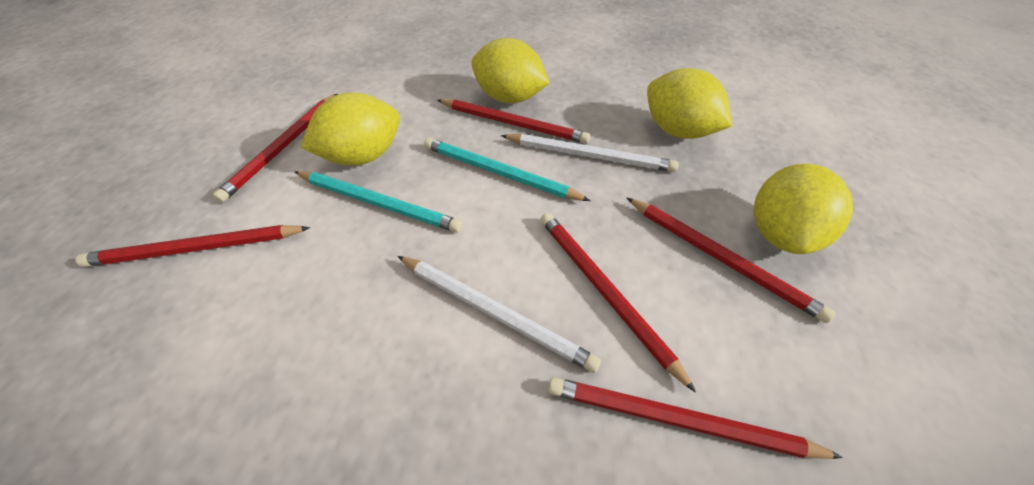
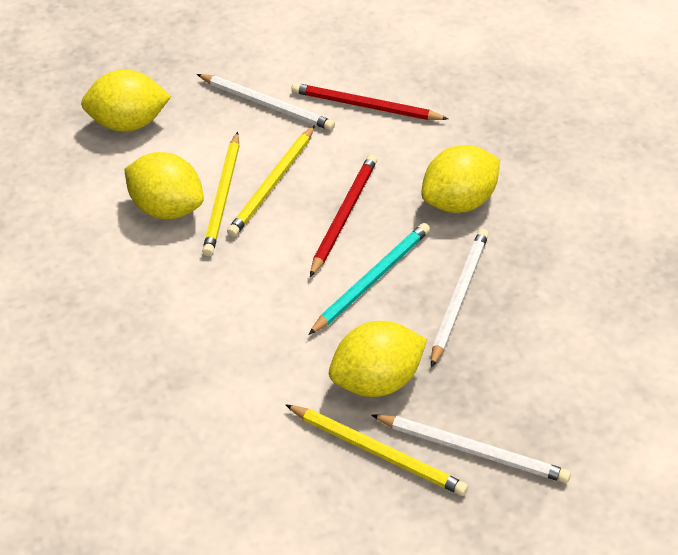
red pencil: [75,225,310,267] [213,94,337,203] [437,99,590,144] [540,213,696,393] [548,377,843,459] [627,198,835,323] = 6 -> [292,83,448,120] [310,154,377,277] = 2
turquoise pencil: [295,171,462,232] [424,138,590,201] = 2 -> [308,223,430,335] = 1
white pencil: [398,256,601,373] [501,134,679,172] = 2 -> [197,74,335,131] [371,414,571,483] [431,229,489,367] = 3
yellow pencil: none = 0 -> [202,132,239,256] [227,125,315,237] [285,404,468,496] = 3

